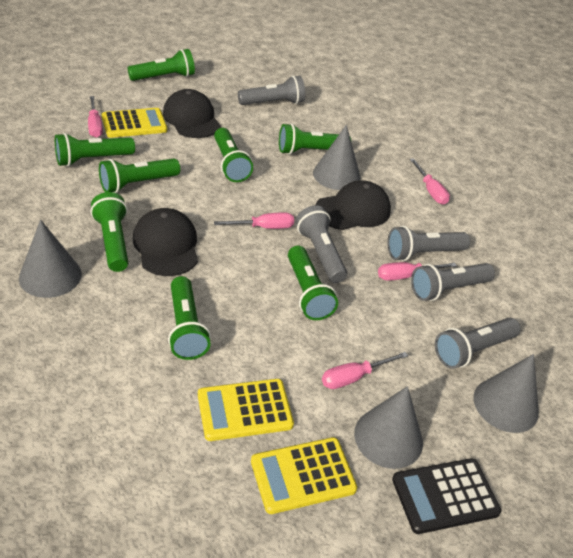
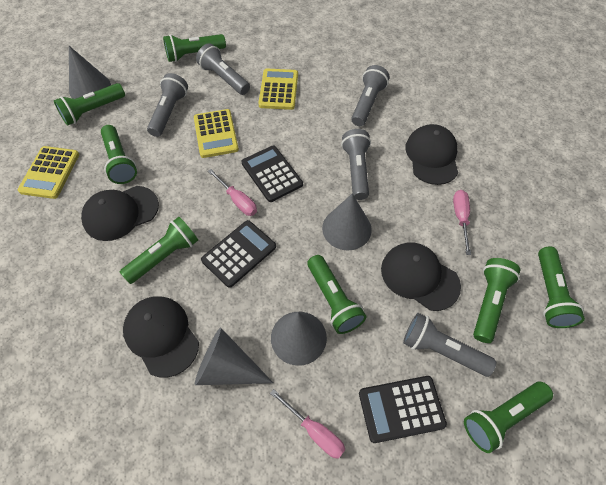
black calculator: [392,458,501,534] = 1 -> [201,220,276,288] [242,146,303,202] [359,376,447,443] = 3
black cap: [133,208,198,276] [163,89,221,138] [316,180,391,230] = 3 -> [81,186,159,241] [123,297,199,378] [381,243,461,311] [405,124,458,185] = 4
pink screwdriver: [88,96,103,138] [214,212,294,229] [322,352,408,389] [378,262,457,281] [410,158,450,205] = 5 -> [208,169,257,216] [270,389,345,459] [453,190,471,255] = 3

